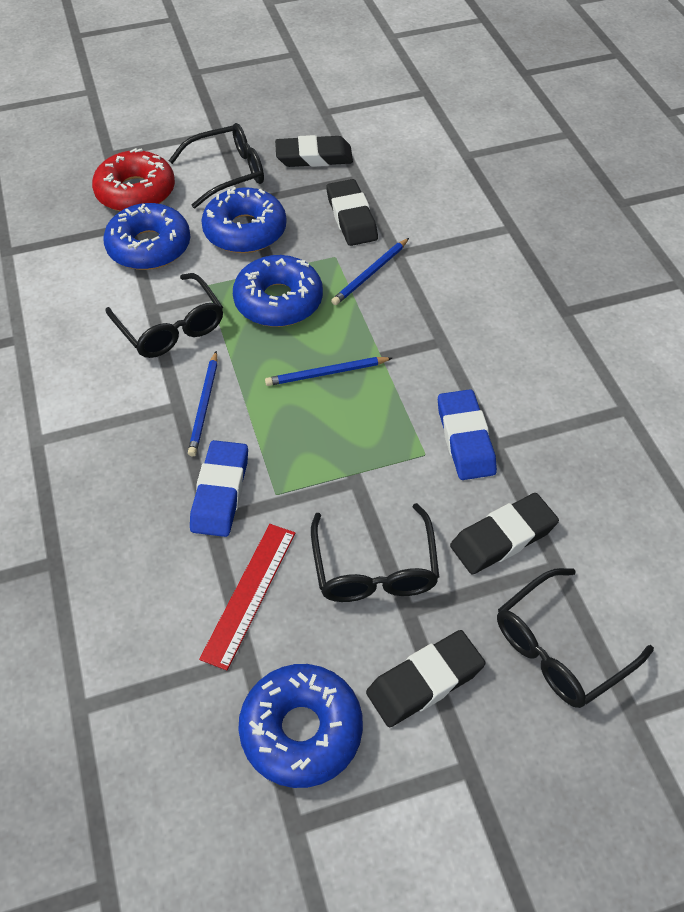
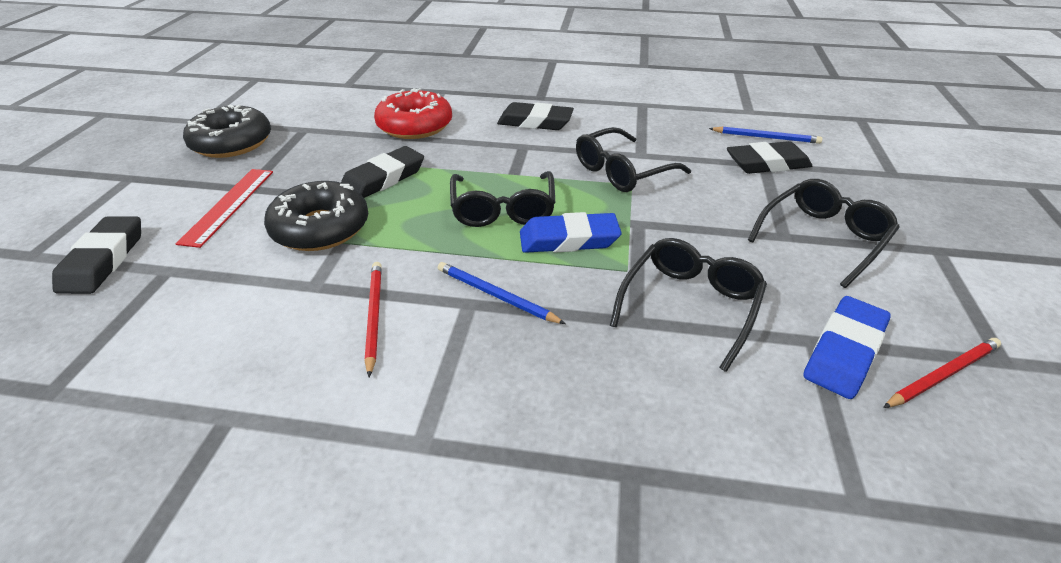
black donut: none = 0 -> [183,105,271,158] [264,181,368,251] = 2
blue donut: [103,203,191,270] [201,187,287,253] [233,255,323,327] [238,664,363,788] = 4 -> none = 0
blue pencil: [188,351,218,456] [265,357,392,386] [331,238,409,305] = 3 -> [438,262,565,324] [709,127,822,144] = 2
red pencil: none = 0 -> [365,262,382,377] [883,338,1001,408] = 2

